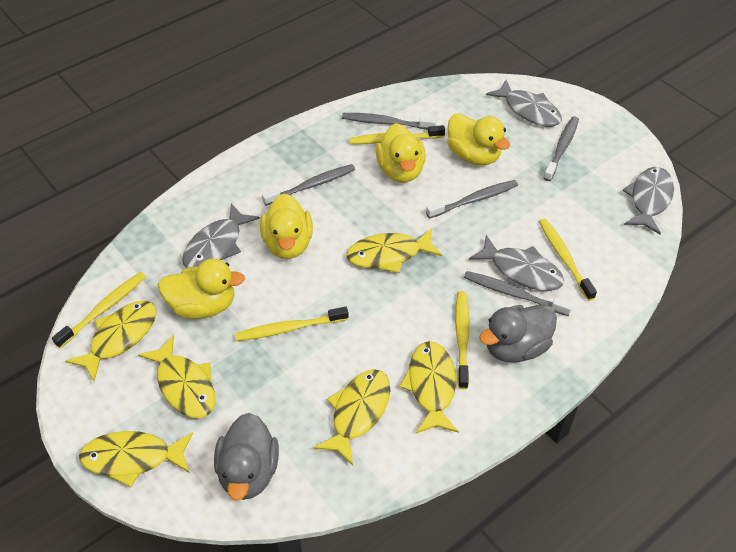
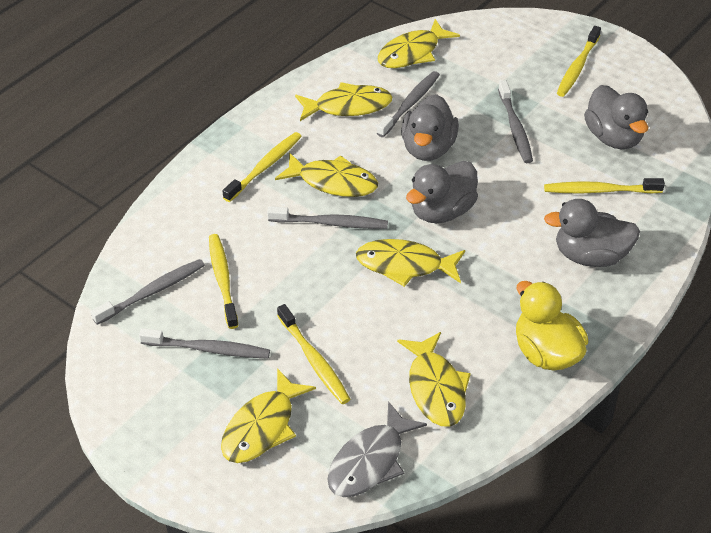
grey duck: [214,413,279,501] [479,305,557,363] = 2 -> [401,94,459,161] [406,161,478,223] [544,199,640,267] [584,85,649,149] = 4
grey fish: [182,203,260,268] [469,235,564,291] [486,80,562,127] [622,167,674,234] = 4 -> [327,401,427,497] = 1
yellow duck: [158,259,245,319] [260,194,313,259] [376,123,426,183] [447,113,510,166] = 4 -> [516,281,588,371] = 1

